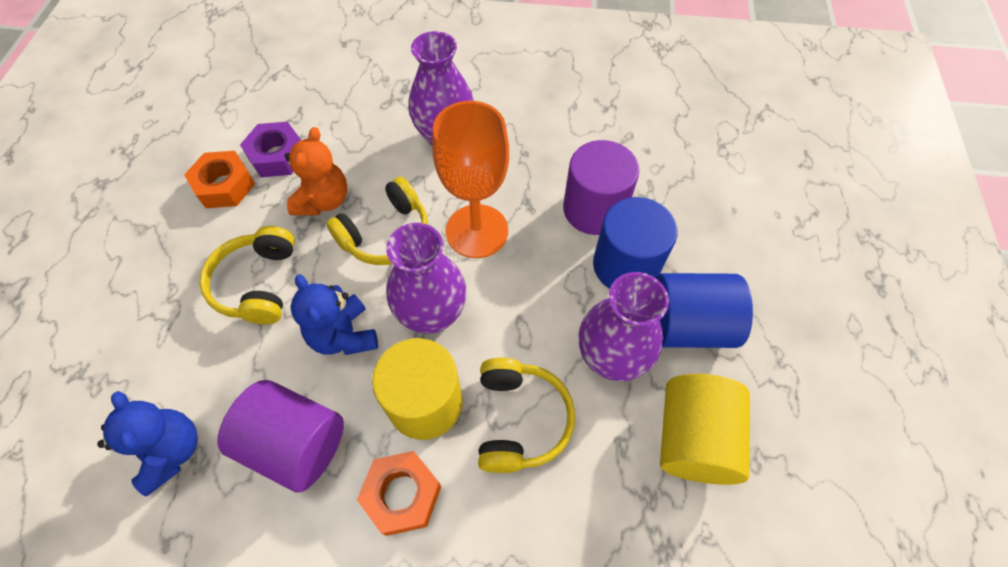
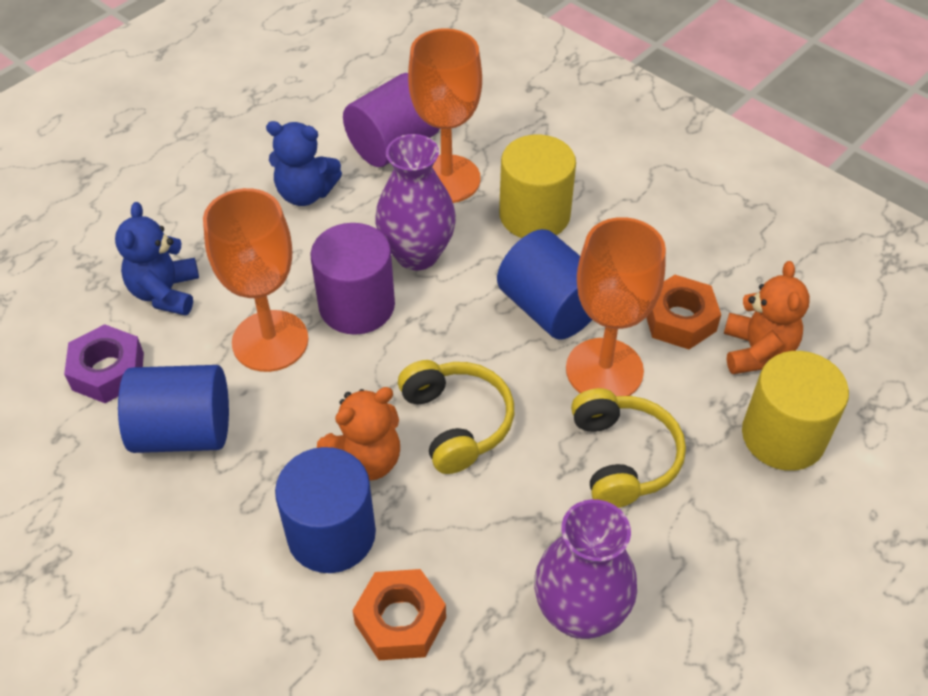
blue cylinder: [593,197,678,289] [656,273,753,348] = 2 -> [118,365,229,453] [275,447,376,573] [497,229,592,339] = 3
orange goblet: [432,101,509,258] = 1 -> [203,188,308,372] [408,28,482,203] [566,217,666,396] = 3
orange teddy bear: [285,127,347,215] = 1 -> [317,387,400,481] [724,261,810,374] = 2
purple vase: [386,223,466,333] [409,31,474,145] [578,272,669,381] = 3 -> [375,134,456,270] [534,499,637,639] = 2
yellow headphones: [199,226,295,324] [326,177,428,265] [478,358,575,473] = 3 -> [398,360,514,474] [571,388,686,508] = 2

